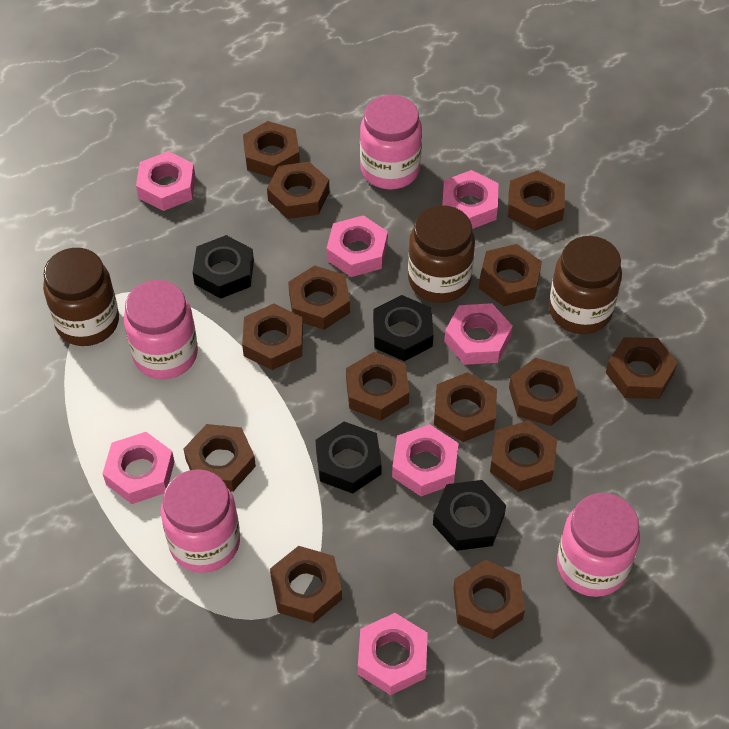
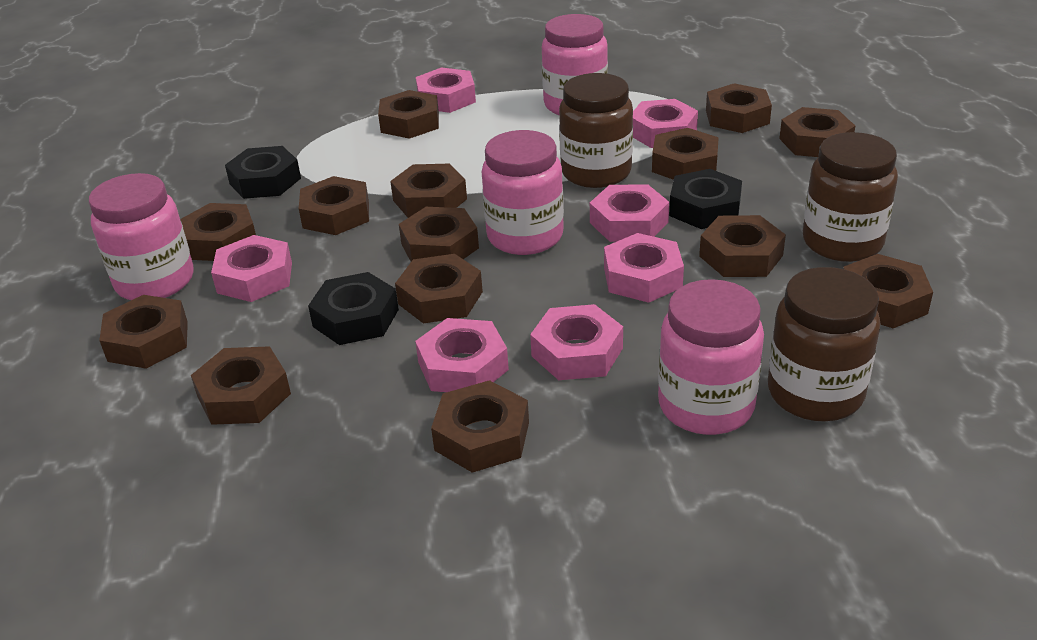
black nut: [193,235,254,299] [316,421,382,494] [373,295,433,361] [433,480,506,551] = 4 -> [225,146,301,199] [308,272,399,345] [669,169,742,229] = 3

